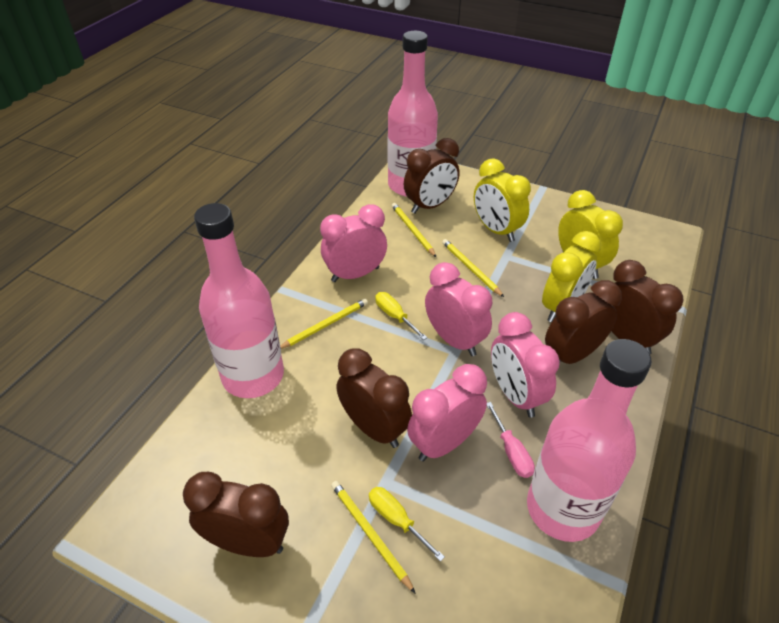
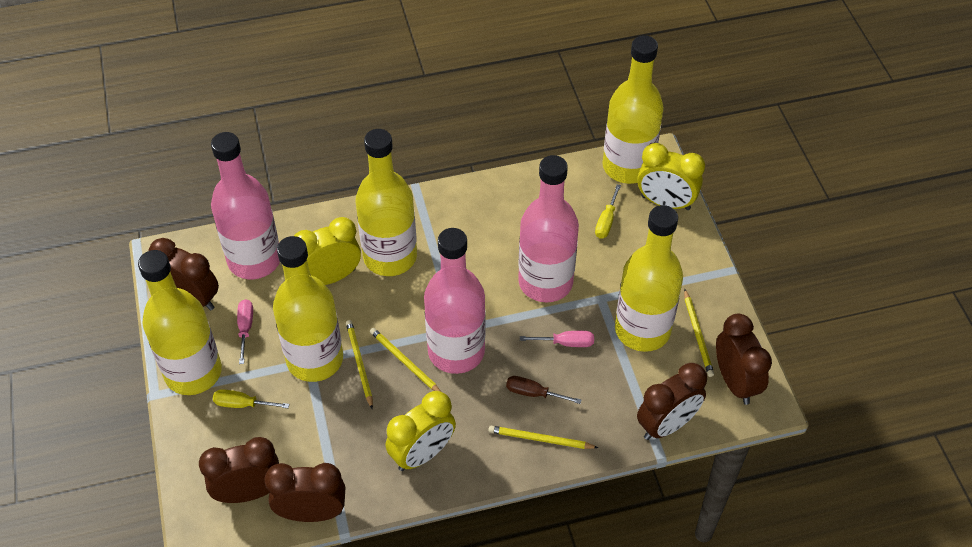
brown screwdriver: none = 0 -> [506,376,581,404] = 1
pink clock: [320,204,387,282] [407,364,487,462] [425,262,492,356] [491,312,560,418] = 4 -> none = 0
pink screwdriver: [487,402,535,478] = 1 -> [237,299,253,364] [520,331,594,347] = 2
yellow bottle: none = 0 -> [138,250,222,395] [273,236,343,382] [356,129,417,276] [603,36,664,184] [615,205,683,352] = 5

